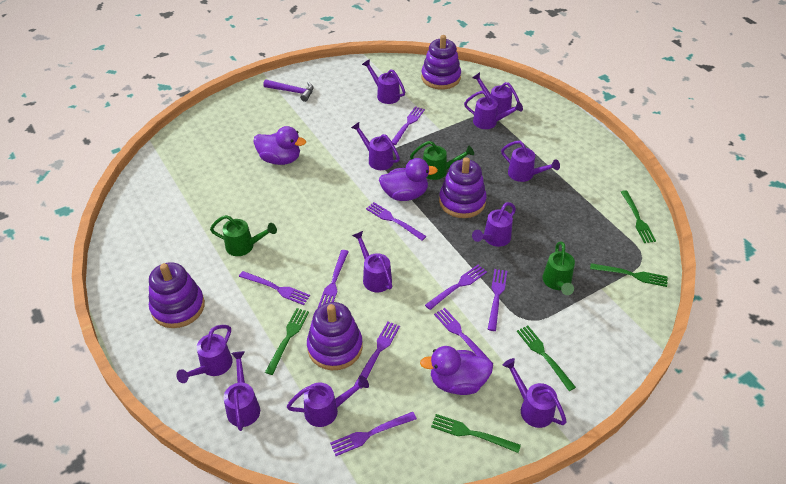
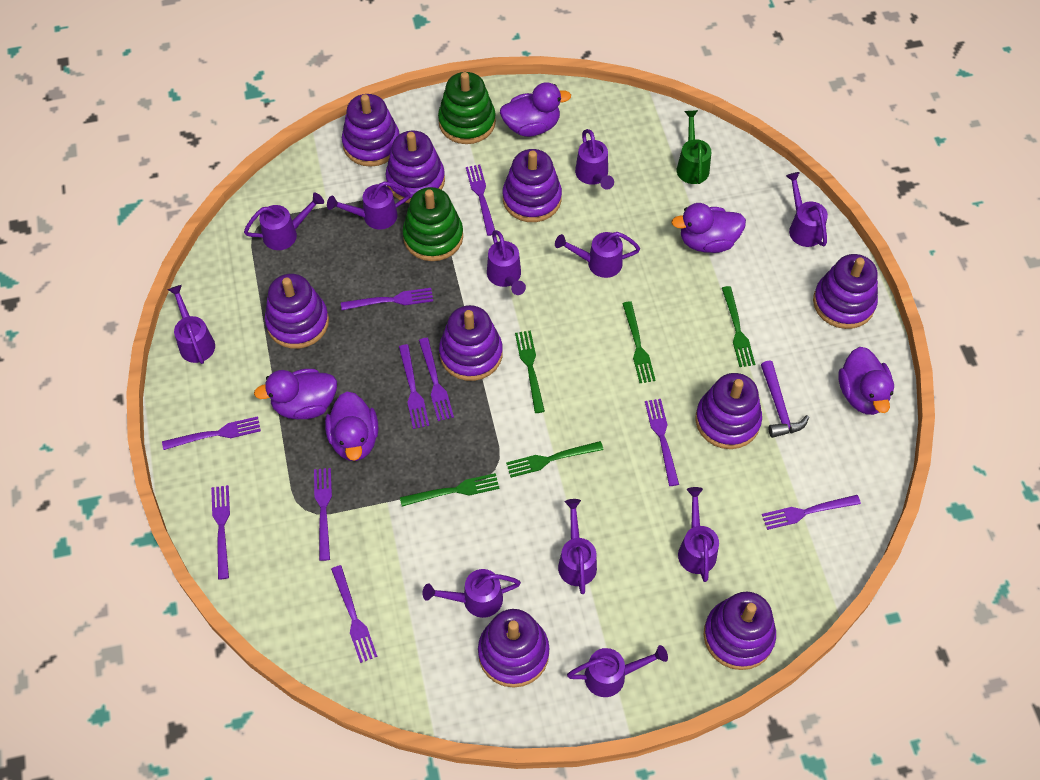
green stacking toy: none = 0 -> [402,187,463,261] [438,72,496,144] = 2
green watering can: [210,215,277,256] [410,141,474,180] [543,241,575,295] = 3 -> [677,110,711,184] = 1
purple duck: [254,126,306,165] [379,158,438,201] [420,346,493,395] = 3 -> [254,369,337,419] [325,392,379,461] [500,82,571,137] [671,203,746,253] [838,347,894,415] = 5
purple fork: [239,271,310,305] [318,250,349,307] [330,412,417,456] [354,322,400,389] [366,202,426,241] [392,106,425,145] [425,265,487,310] [434,308,493,364] [488,269,507,331] = 9 -> [162,416,261,450] [211,485,230,580] [314,468,332,561] [331,565,378,663] [341,288,433,310] [399,344,429,429] [419,338,454,421] [466,165,495,236] [645,399,679,486] [762,495,861,530] = 10
purple stacking toy: [149,262,205,328] [307,302,363,370] [421,35,461,90] [439,157,487,218] = 4 -> [265,274,329,349] [342,94,400,167] [386,131,445,203] [439,305,503,381] [478,609,549,688] [503,149,562,222] [695,373,762,449] [704,592,776,670] [813,254,878,329] = 9

